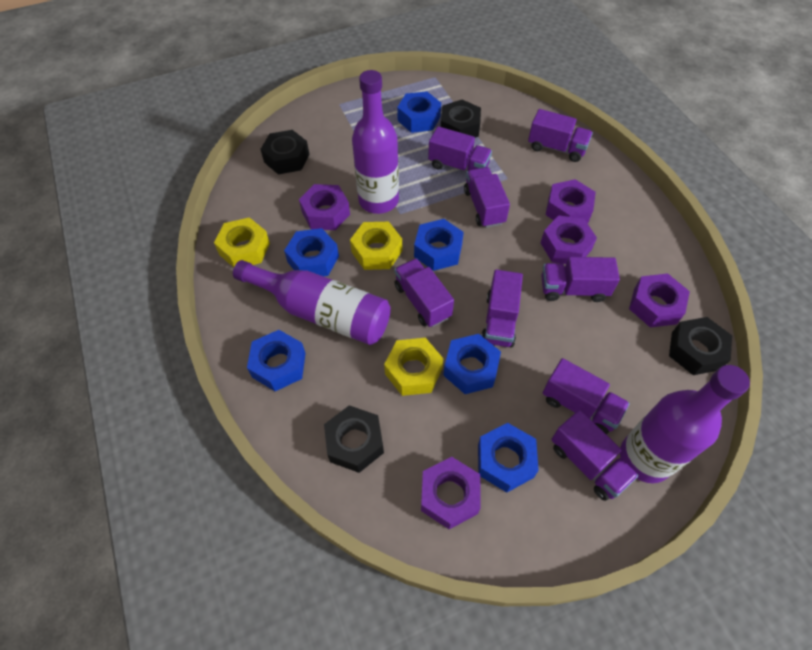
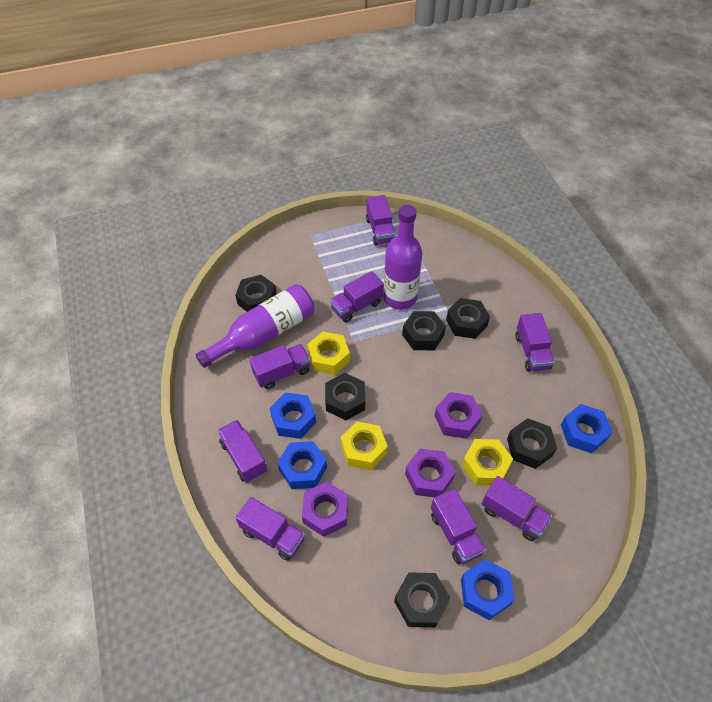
black nut: [260,130,310,175] [324,405,384,473] [441,100,481,138] [669,317,732,375] = 4 -> [235,275,277,312] [325,373,365,420] [394,572,450,627] [402,311,446,350] [446,298,490,339] [507,418,557,469] = 6
blue nut: [247,330,306,391] [284,228,339,276] [397,91,441,133] [414,219,464,271] [443,334,501,394] [478,423,539,492] = 6 -> [270,393,316,439] [278,441,327,489] [461,559,515,620] [561,404,612,453] = 4
purple bottle: [233,260,391,345] [352,70,399,214] [620,365,750,483] = 3 -> [195,284,314,368] [383,205,422,310] = 2
purple nut: [299,184,350,230] [421,457,481,529] [541,215,597,264] [546,179,596,223] [629,273,690,328] = 5 -> [302,482,348,537] [405,449,456,497] [434,392,483,439] = 3

